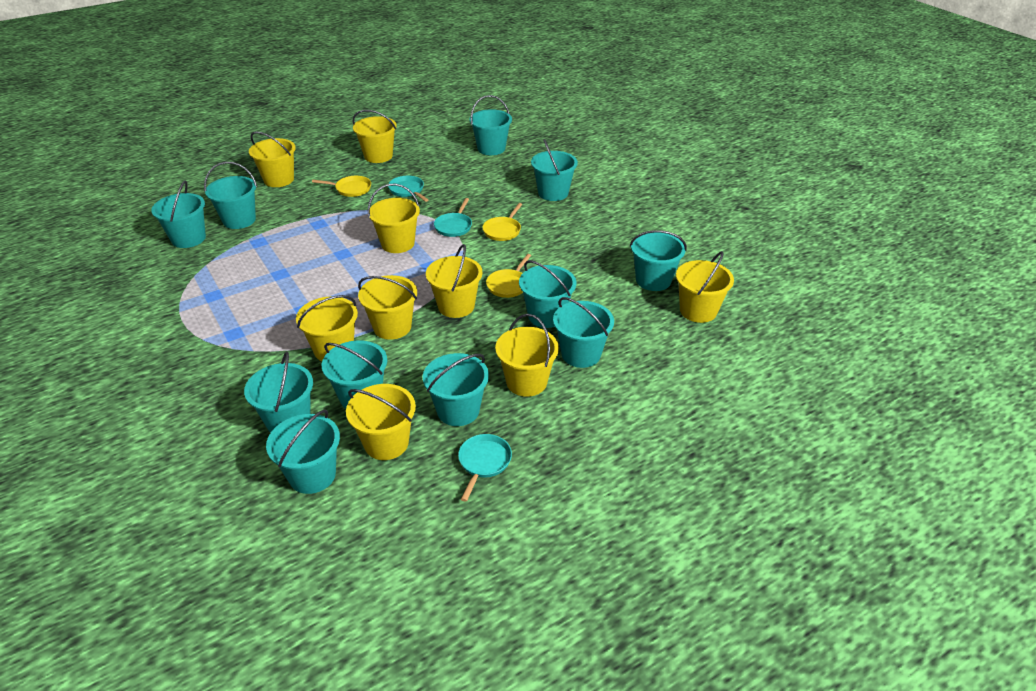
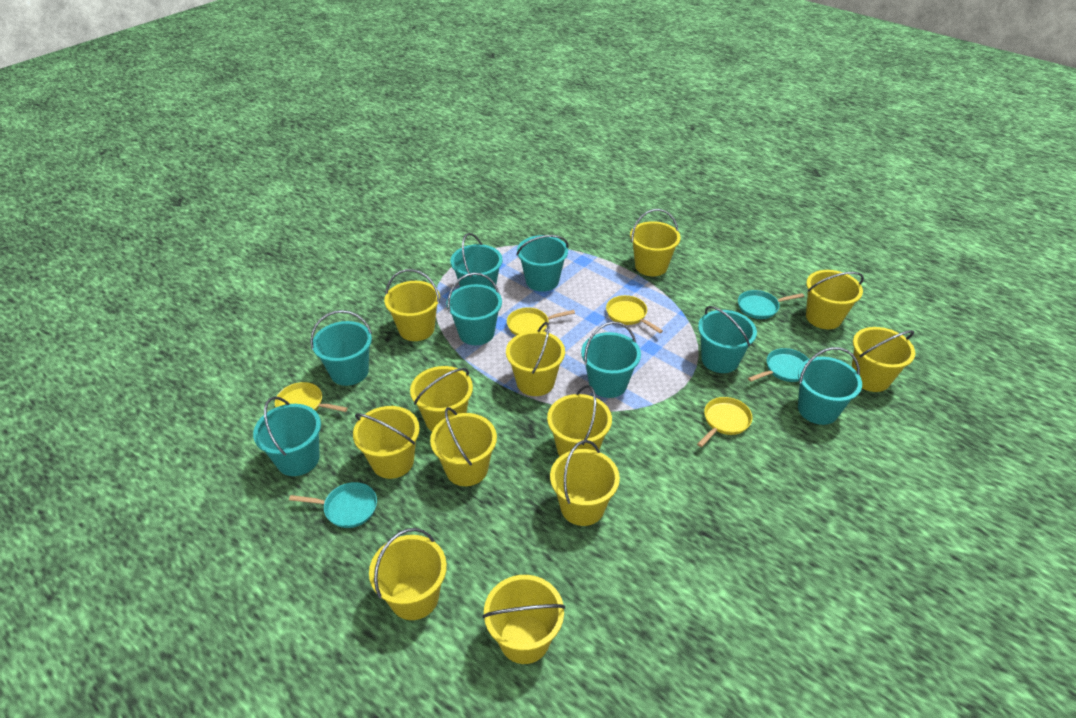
turquoise bucket: [151,181,206,248] [204,162,257,229] [244,352,313,433] [266,410,340,494] [322,340,387,409] [423,353,489,426] [469,95,512,155] [519,260,576,328] [531,139,578,201] [553,297,614,368] [630,230,687,291] = 11 -> [253,397,321,476] [310,310,372,386] [447,273,502,345] [450,233,503,290] [516,235,568,292] [581,322,641,398] [698,306,757,373] [798,347,862,425] = 8
yellow bucket: [249,131,296,187] [296,295,358,361] [346,384,416,460] [352,110,397,163] [358,275,417,340] [368,183,420,253] [426,244,483,318] [495,314,559,397] [676,251,734,323] = 9 -> [353,406,420,479] [369,528,447,620] [384,269,440,341] [410,366,473,431] [430,407,497,486] [482,575,565,664] [506,322,565,396] [547,385,612,456] [550,440,620,526] [630,209,681,276] [806,270,864,329] [852,327,915,392] = 12
yellow pan: [312,176,371,197] [482,203,522,241] [486,254,531,298] = 3 -> [275,382,348,412] [507,307,575,335] [606,295,663,333] [697,397,753,447] = 4

